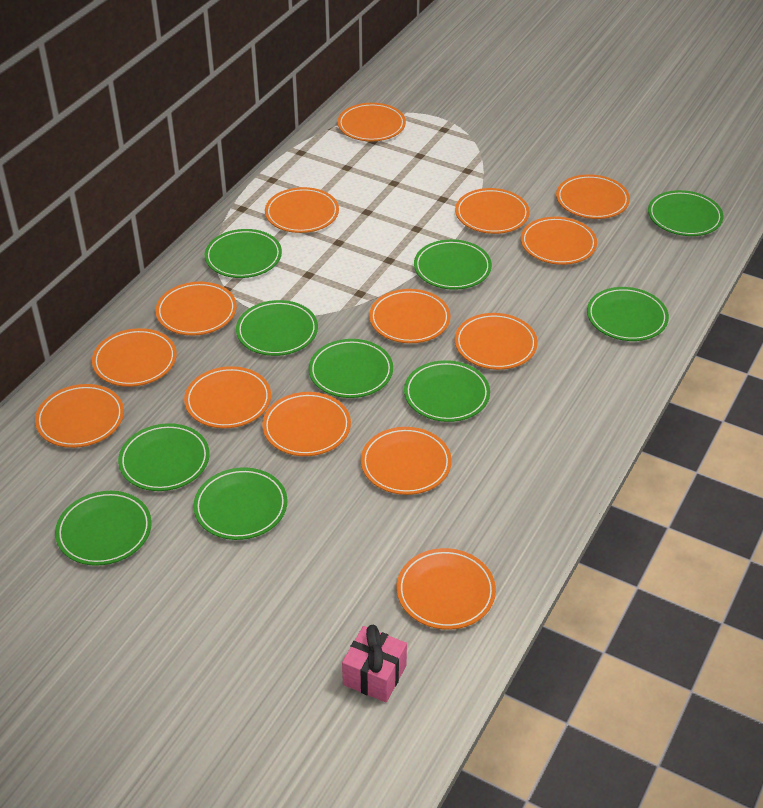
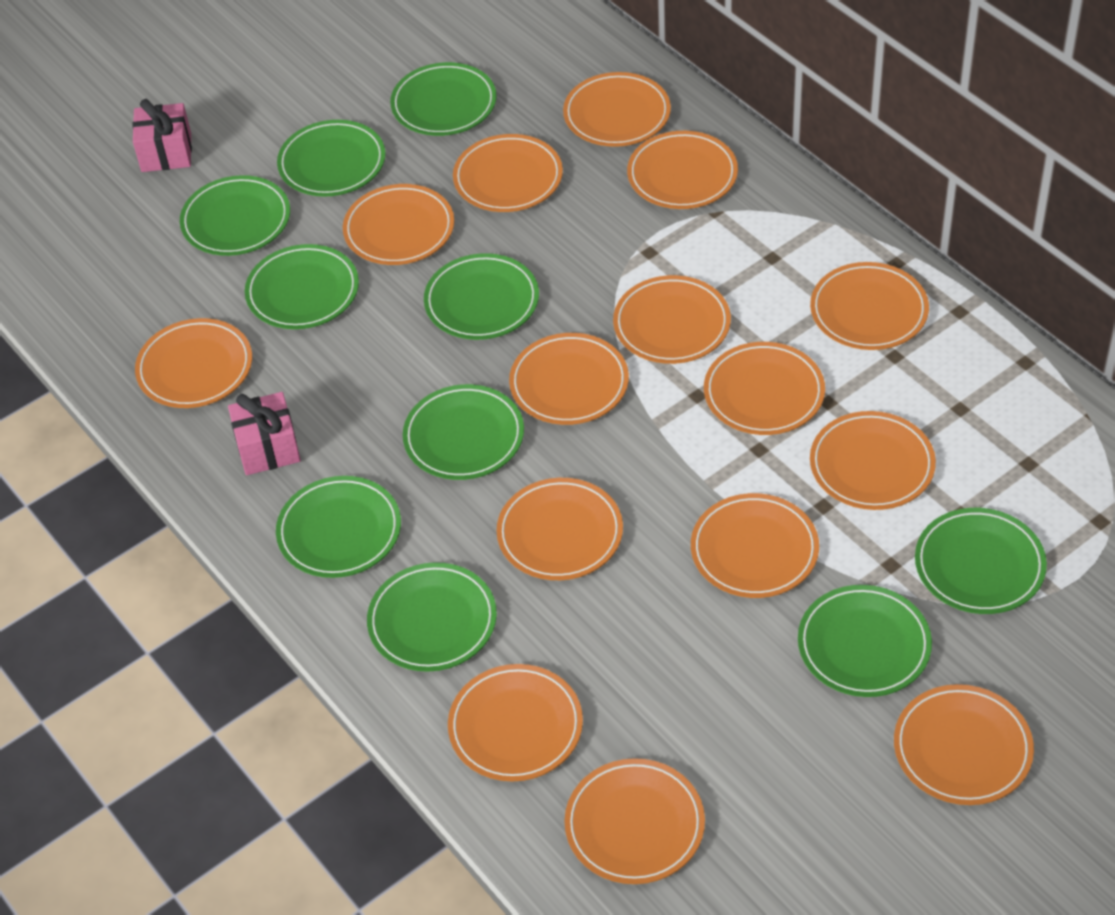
orange plate: [35,384,124,448] [92,328,177,387] [156,282,237,336] [184,366,271,428] [262,392,351,456] [265,187,339,233] [338,103,406,141] [361,427,452,495] [369,289,451,343] [397,548,496,630] [455,188,530,234] [455,313,538,370] [521,217,597,265] [556,174,630,219] = 14 -> [135,318,252,408] [343,184,454,265] [448,664,583,782] [453,134,563,212] [496,478,623,580] [509,333,629,425] [563,72,671,147] [564,758,705,884] [613,275,731,364] [627,131,738,209] [691,493,819,598] [704,342,825,435] [810,262,929,350] [810,411,936,510] [894,684,1034,805] = 15
pink gift: [342,625,407,702] = 1 -> [132,99,192,172] [228,392,301,475] = 2

